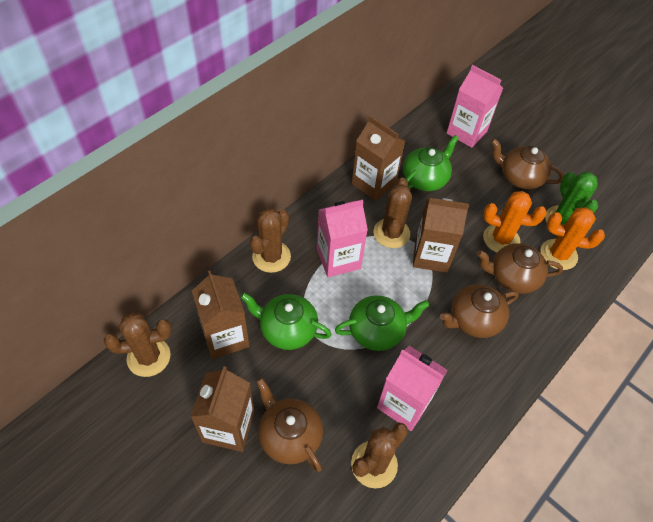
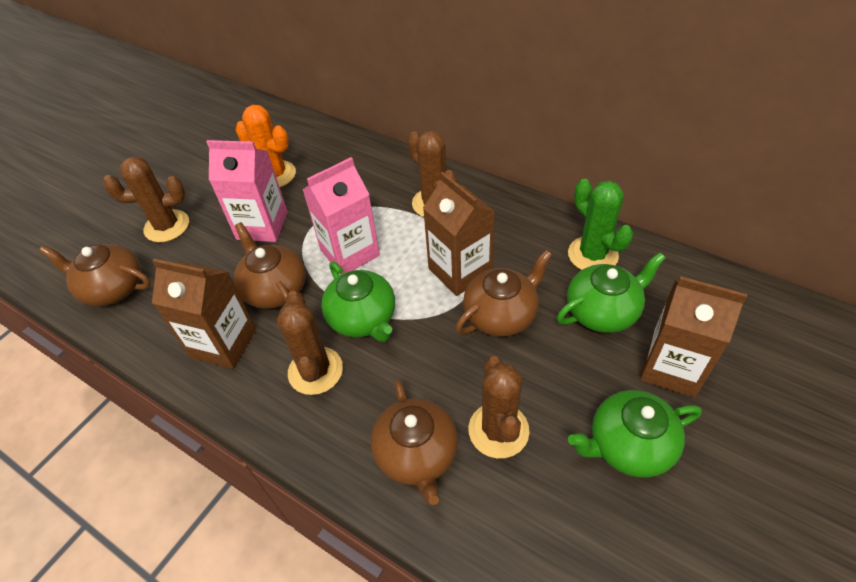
brown carton: [190,366,255,452] [192,271,250,359] [352,115,405,201] [413,198,469,273] = 4 -> [152,259,256,369] [423,172,495,296] [640,276,747,398] = 3
orange cactus: [483,191,547,253] [541,207,605,270] = 2 -> [236,105,296,187] = 1
pink carton: [317,200,368,278] [377,346,447,431] [447,65,503,148] = 3 -> [207,140,288,242] [302,157,380,274] = 2

